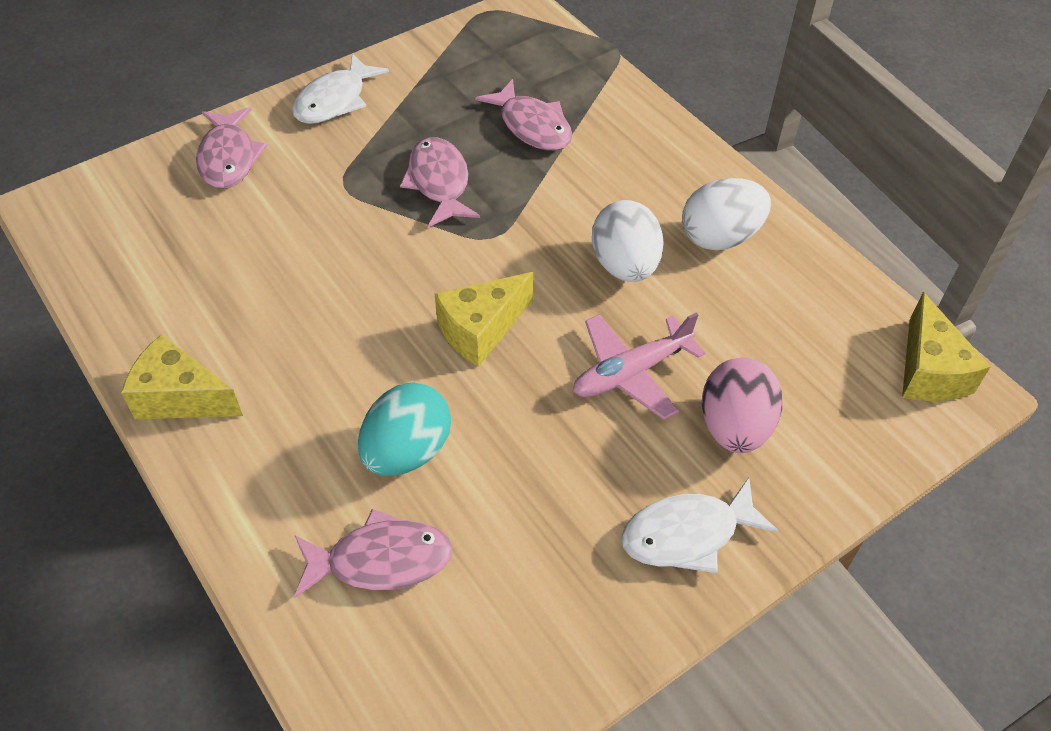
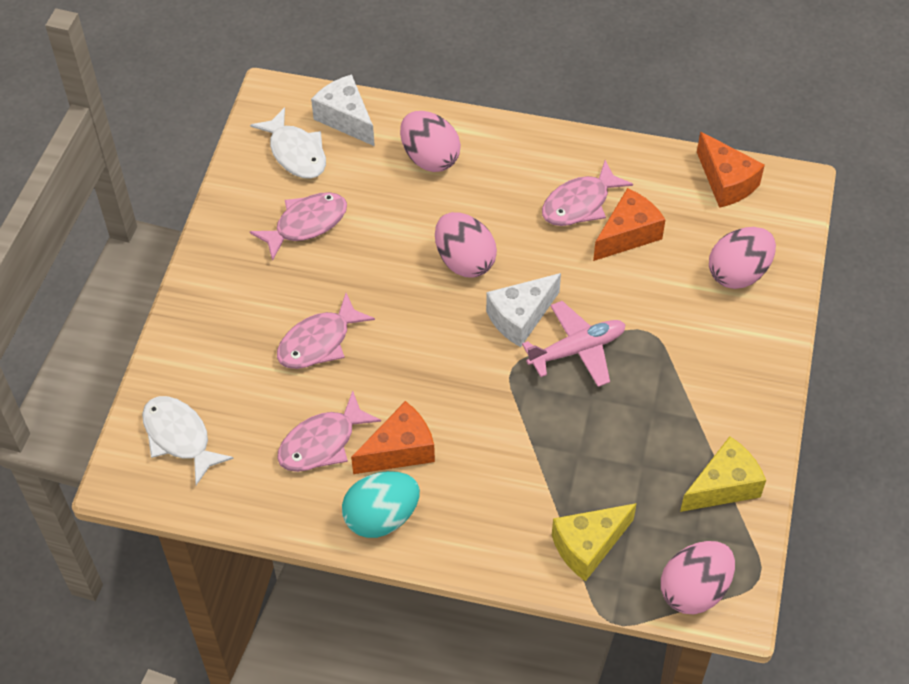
orange cheese: none = 0 -> [351,401,435,474] [593,188,666,261] [697,132,765,208] = 3
pink egg: [702,358,783,453] = 1 -> [400,111,461,172] [435,212,497,277] [661,541,735,614] [709,227,776,289] = 4
white cheese: none = 0 -> [311,74,375,146] [486,273,561,347] = 2
white egg: [592,200,664,282] [682,178,771,251] = 2 -> none = 0
yellow cheese: [121,334,243,419] [435,272,533,367] [902,292,991,401] = 3 -> [552,503,637,582] [680,436,766,512] = 2

